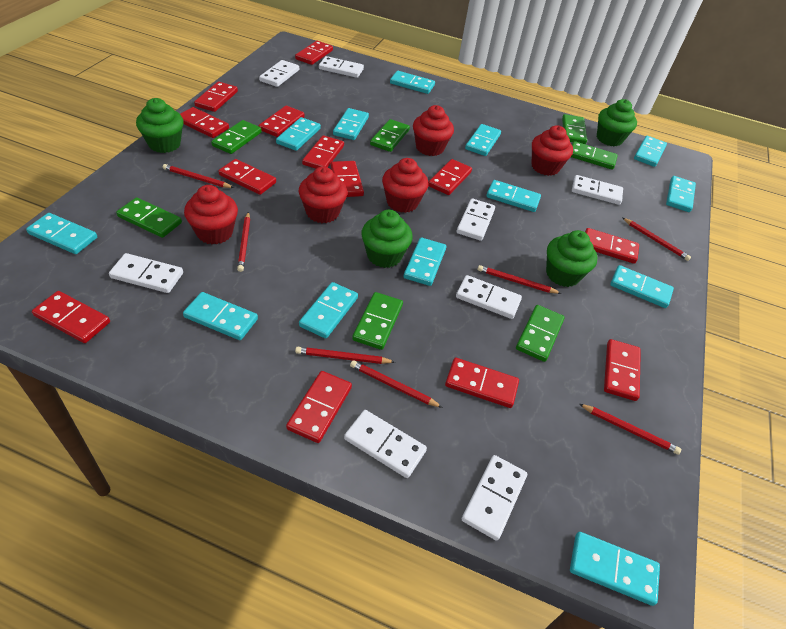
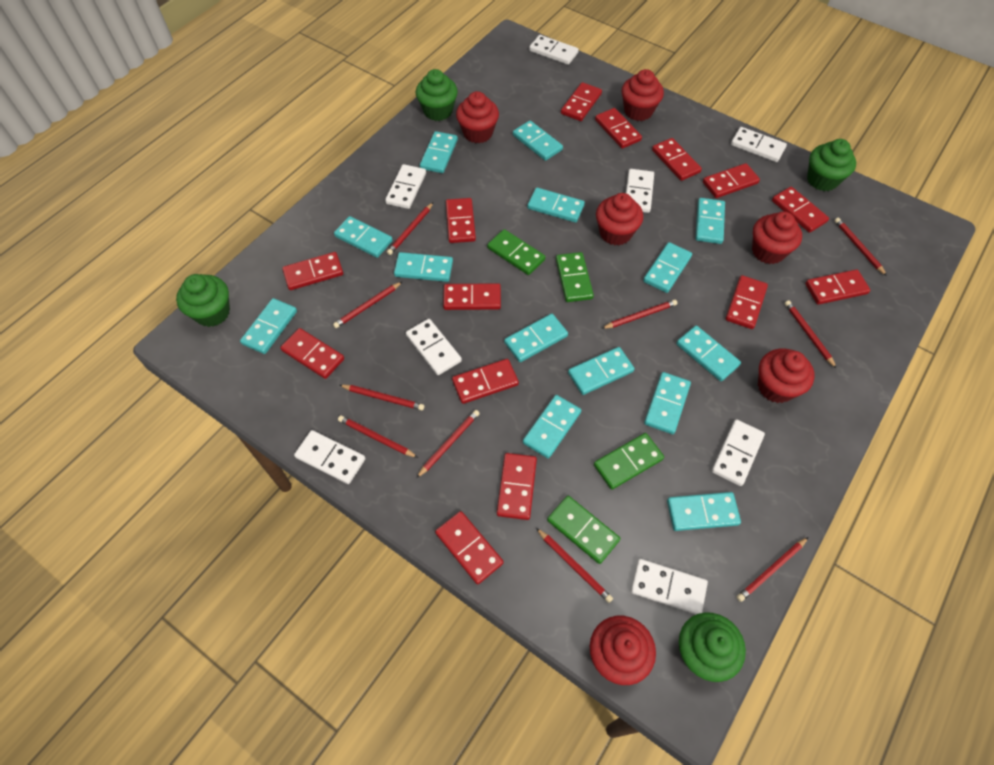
green domino: [116,197,182,238] [211,120,262,154] [352,292,403,350] [370,119,410,152] [516,305,565,362] [562,114,587,144] [571,141,618,170] = 7 -> [487,229,545,275] [547,496,620,564] [556,252,594,302] [594,433,664,490] = 4
red cupcake: [184,185,238,244] [299,166,347,223] [382,158,428,213] [413,105,454,156] [532,125,573,176] = 5 -> [456,91,499,143] [590,616,656,685] [596,193,643,245] [621,69,664,121] [752,211,802,264] [758,348,815,403] = 6
red domino: [32,291,110,343] [180,107,229,138] [194,82,238,112] [218,159,276,195] [259,106,305,137] [286,371,352,443] [295,41,333,65] [302,135,344,169] [331,161,364,197] [428,159,472,195] [445,358,519,408] [585,228,639,264] [604,339,641,401] = 13 -> [280,328,344,379] [282,252,343,290] [435,511,503,585] [443,283,501,310] [446,198,476,243] [452,359,519,404] [497,453,537,520] [561,82,602,121] [595,108,642,149] [652,138,702,181] [703,163,760,198] [726,275,768,329] [772,187,829,233] [805,269,870,305] = 14
red pencil: [163,164,234,188] [237,212,250,272] [295,347,395,364] [350,360,443,408] [478,265,562,294] [579,404,681,455] [623,218,691,261] = 7 -> [333,281,403,328] [338,415,418,458] [340,385,424,410] [387,203,433,255] [417,410,480,478] [536,528,613,603] [601,300,677,329] [737,537,808,602] [785,300,837,369] [834,218,887,276] = 10
turquoise domino: [26,213,97,254] [183,292,258,340] [276,117,321,151] [299,282,358,338] [333,108,369,140] [390,71,435,94] [404,238,446,286] [465,124,501,156] [486,180,541,212] [570,532,660,606] [610,265,674,308] [634,136,667,167] [666,176,696,212] = 13 -> [240,298,297,354] [334,216,393,258] [394,252,453,282] [420,131,458,173] [504,314,568,362] [513,120,563,161] [523,395,581,459] [527,187,585,223] [568,347,634,395] [643,242,692,293] [644,372,691,434] [667,492,741,531] [676,325,741,381] [695,198,725,244] = 14

